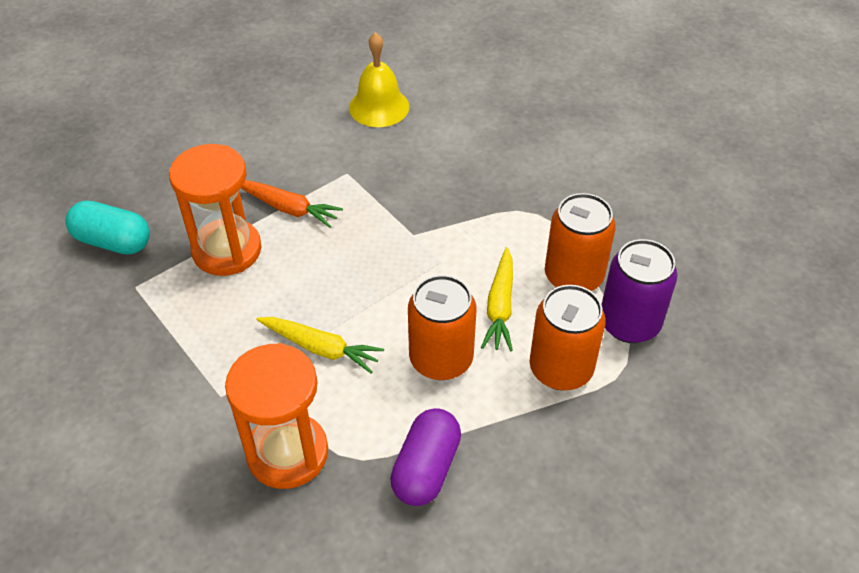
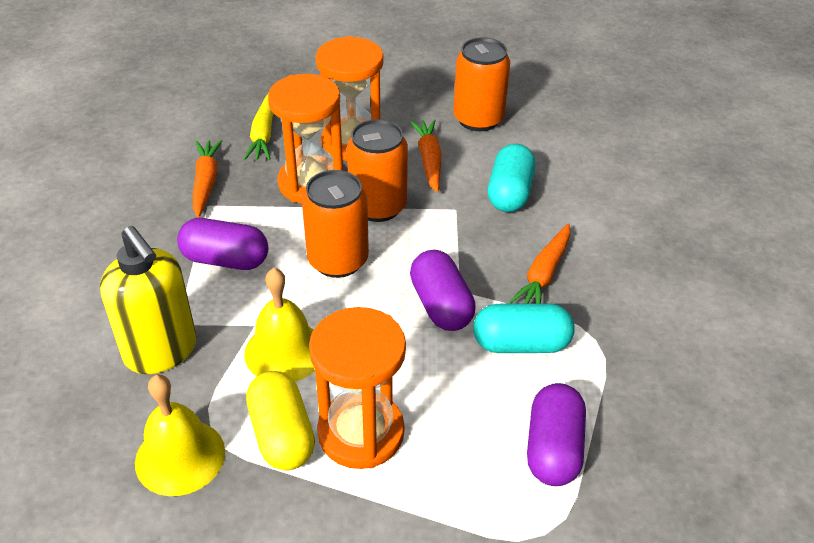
orange carrot: [241,180,343,228] = 1 -> [193,140,222,218] [410,119,442,193] [510,224,570,304] = 3
orange hourglass: [169,144,261,276] [225,343,328,489] = 2 -> [268,74,343,204] [309,307,406,469] [316,36,384,161] = 3
purple can: [602,239,678,343] = 1 -> none = 0
purple capsule: [390,408,461,506] = 1 -> [177,218,268,270] [410,250,476,331] [527,383,586,486] = 3
turquoise capsule: [66,201,150,255] = 1 -> [473,303,575,353] [488,144,535,212] = 2
yellow bell: [349,32,409,127] = 1 -> [135,375,225,496] [244,268,315,381] = 2
yellow capsule: none = 0 -> [246,371,315,470] = 1
yellow carrot: [256,317,384,374] [481,247,513,351] = 2 -> [244,94,273,160] = 1
yellow soap dispenser: none = 0 -> [100,226,197,374] = 1

